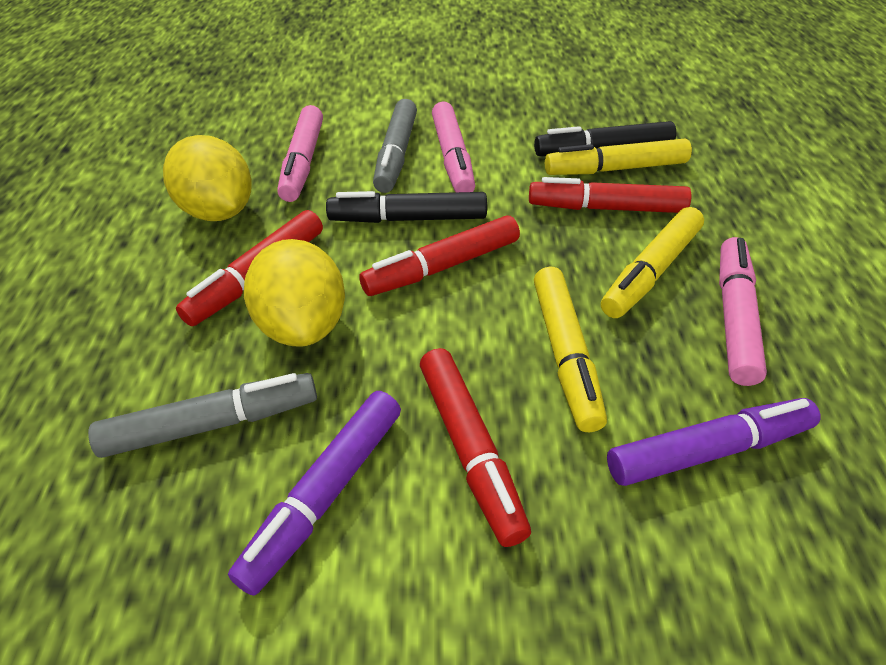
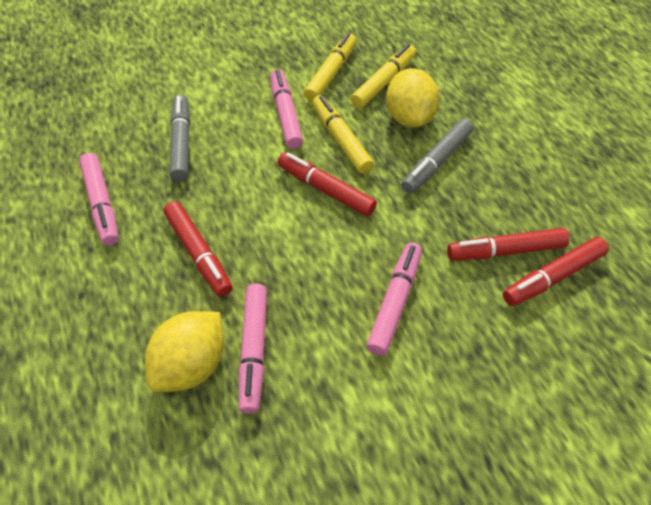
black marker: [326,191,487,223] [534,121,676,156] = 2 -> none = 0
pink marker: [277,105,323,202] [432,101,475,192] [719,237,767,386] = 3 -> [79,153,119,246] [239,284,267,414] [270,69,303,149] [366,243,422,356] = 4
purple marker: [228,391,401,596] [607,398,820,486] = 2 -> none = 0

